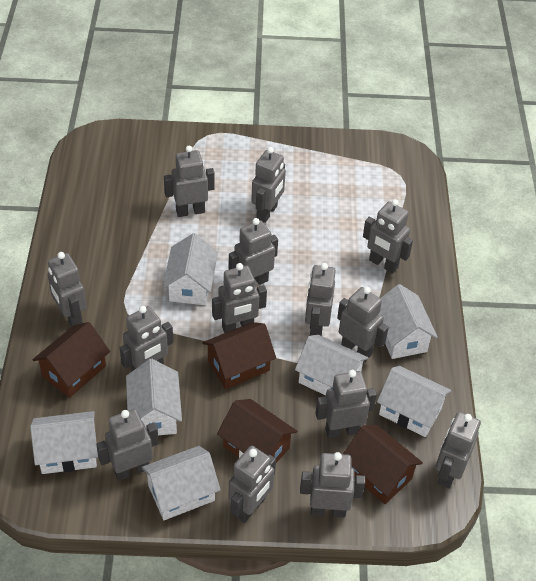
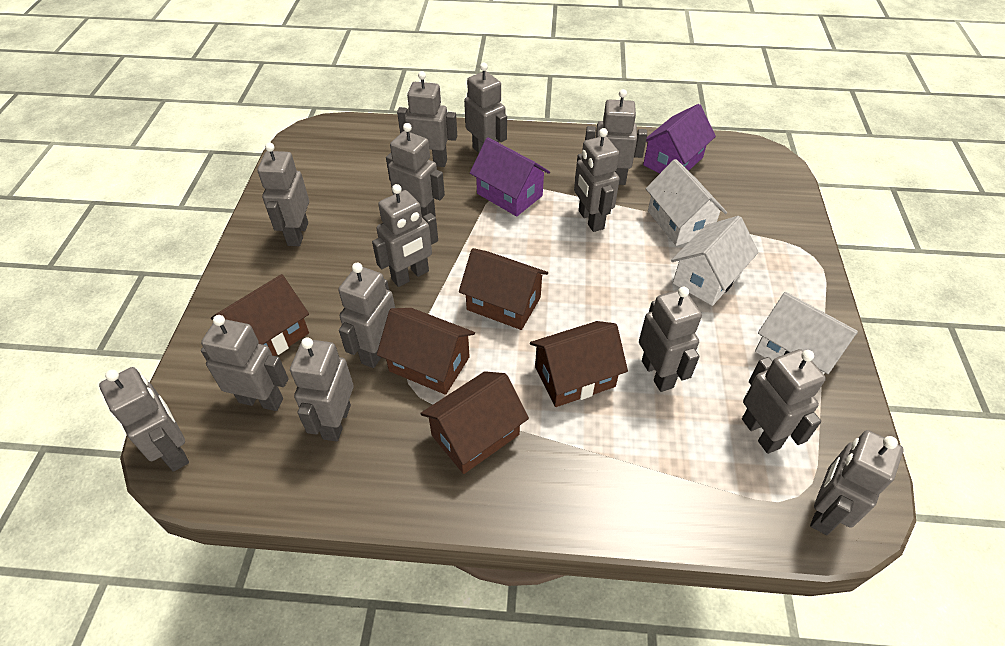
brown house: [32,322,110,398] [203,322,276,389] [217,399,297,463] [343,425,423,504] = 4 -> [211,274,309,356] [377,308,475,395] [420,371,529,474] [459,248,548,330] [530,321,628,407] = 5
purple house: none = 0 -> [470,137,550,216] [643,104,716,173] = 2
white house: [30,411,98,474] [126,359,182,435] [142,446,221,520] [163,233,218,305] [295,335,368,395] [377,366,452,437] [379,284,438,359] = 7 -> [646,159,727,246] [671,216,759,306] [755,292,858,374] = 3

